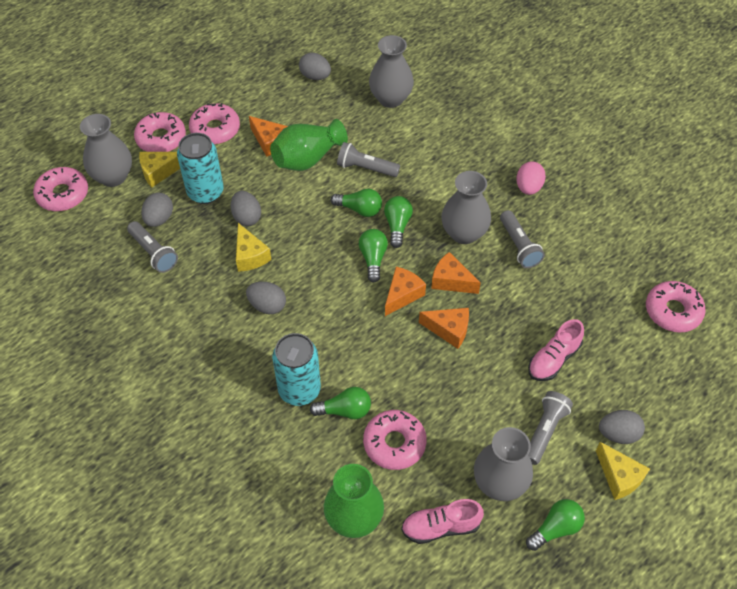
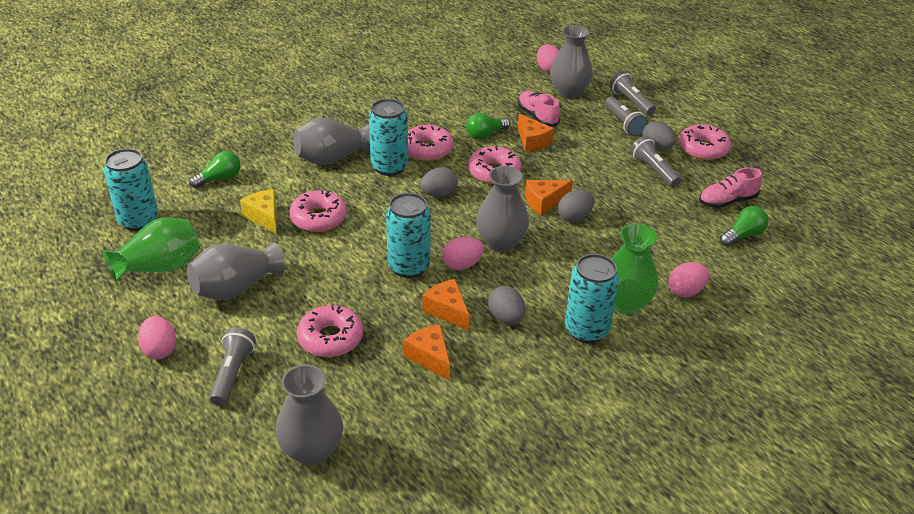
green light bulb: [310,387,371,420] [331,189,382,217] [359,229,388,282] [384,196,413,248] [526,499,585,551] = 5 -> [189,151,241,188] [466,113,510,140] [720,206,768,246] = 3
grey egg: [141,193,173,227] [231,191,261,226] [246,282,286,314] [299,53,331,80] [599,410,645,444] = 5 -> [420,167,458,197] [488,286,525,324] [558,190,594,222] [642,121,676,150] = 4
grey vase: [80,114,132,187] [369,35,414,108] [441,171,491,244] [474,427,533,501] = 4 -> [187,242,285,300] [275,364,343,466] [293,117,370,165] [476,166,529,252] [550,25,593,98] = 5
pink egg: [516,161,546,195] = 1 -> [138,316,176,359] [442,237,484,270] [537,45,559,72] [668,262,709,297] = 4
turquoise can: [177,133,224,204] [272,333,321,406] = 2 -> [104,148,158,231] [369,99,408,176] [386,193,431,278] [565,254,619,343] = 4
yellow cheese: [139,152,180,187] [236,223,271,272] [596,442,650,500] = 3 -> [240,189,277,234] = 1

